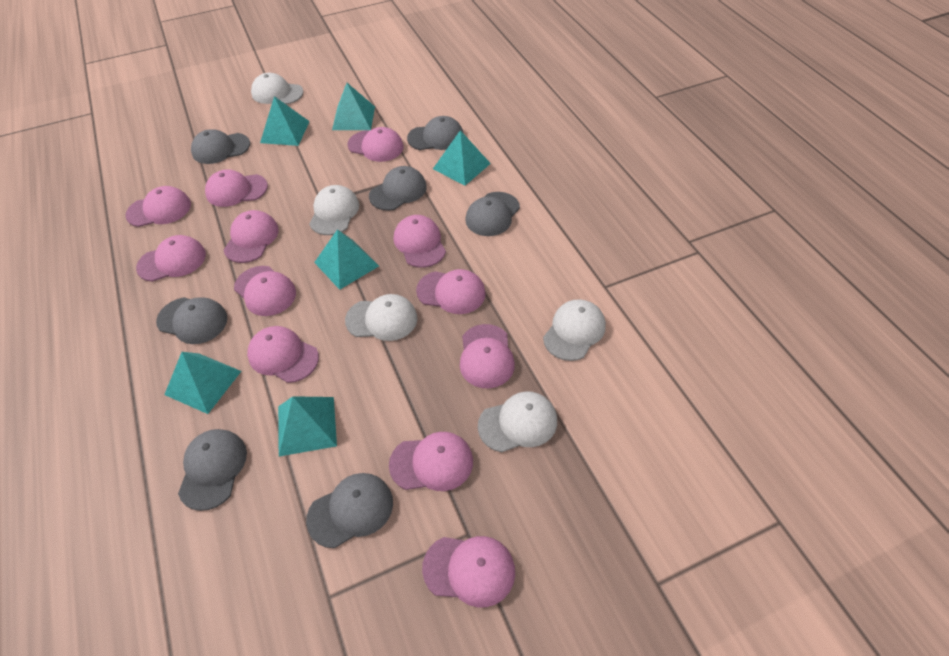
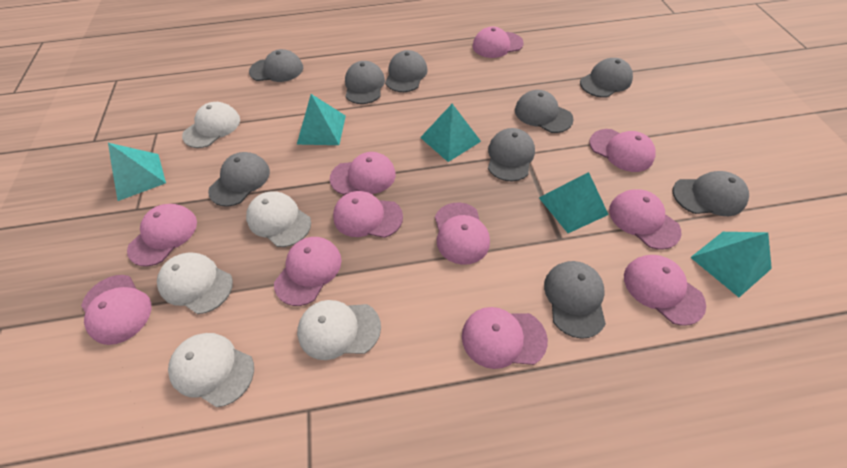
grey cap: [156,297,228,344] [178,429,247,511] [191,129,250,164] [306,473,393,548] [369,166,427,211] [407,116,464,150] [465,192,520,236] = 7 -> [208,152,270,207] [249,49,303,82] [345,61,385,104] [385,50,428,92] [488,128,535,182] [515,90,574,133] [544,261,606,339] [580,58,633,98] [673,171,749,216] = 9
pink cap: [125,186,191,227] [136,235,206,282] [205,169,268,207] [224,210,279,263] [234,266,296,316] [247,326,319,383] [347,127,404,162] [389,432,473,491] [394,215,446,268] [416,269,486,314] [422,536,515,607] [460,324,515,388] = 12 -> [81,275,151,345] [127,204,197,266] [274,237,341,306] [330,152,396,195] [333,191,403,238] [435,202,490,265] [462,307,548,369] [473,26,524,58] [589,129,655,172] [609,189,682,250] [624,255,706,326] = 11
turquoise pyramid: [164,352,241,414] [260,96,310,146] [278,396,337,457] [314,229,379,290] [332,83,375,130] [433,130,491,186] = 6 -> [108,143,166,201] [297,94,346,145] [420,104,481,162] [539,172,609,233] [690,232,772,297] = 5

